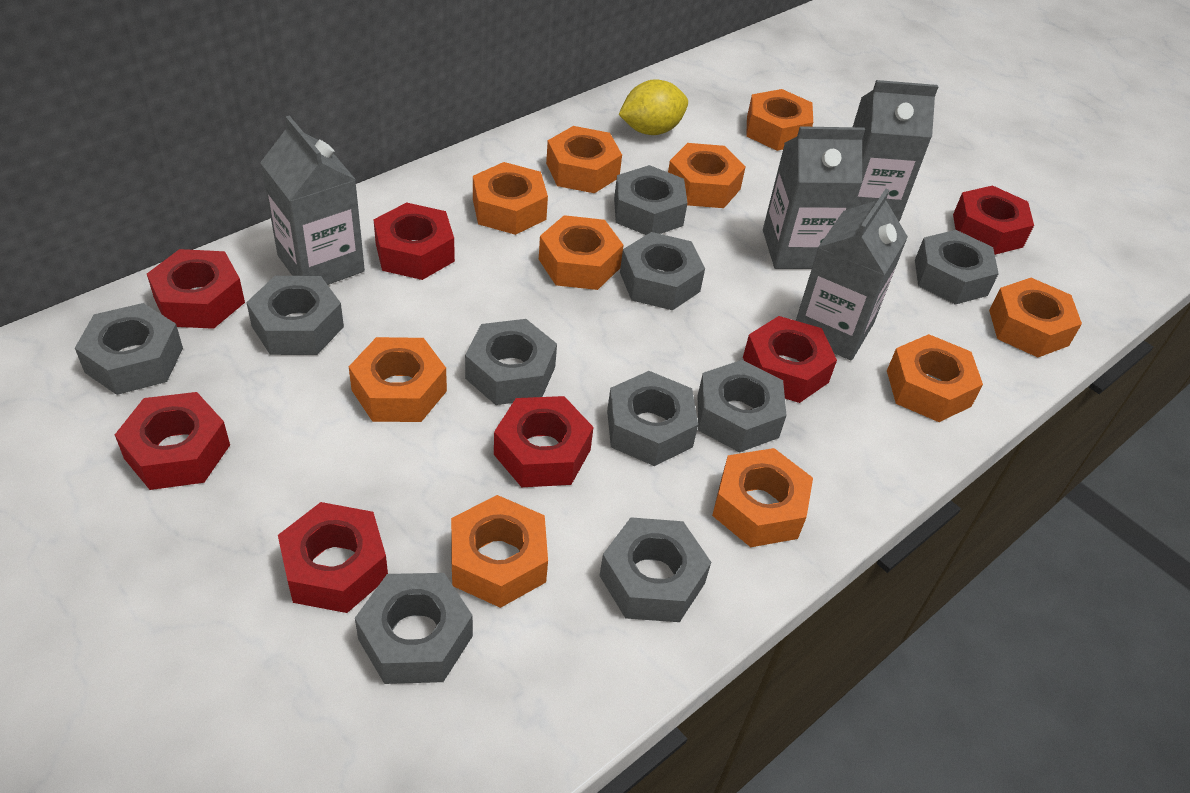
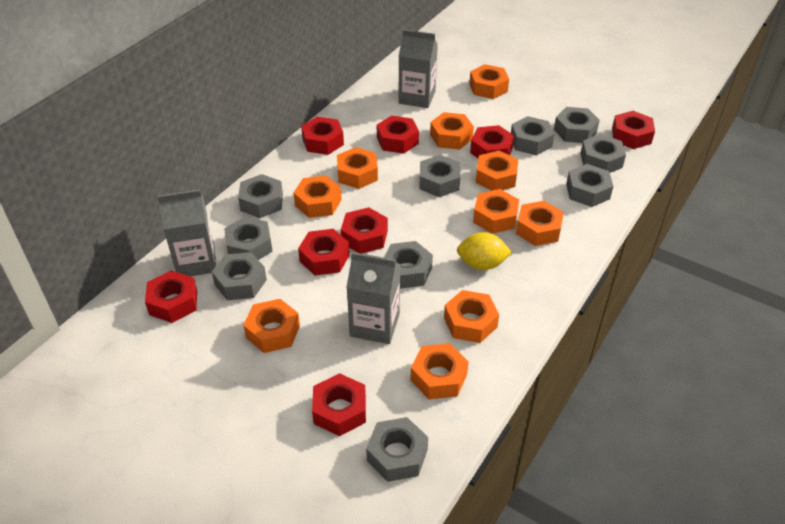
grey carton: [260,116,365,285] [763,126,865,269] [796,189,908,360] [853,80,938,221] = 4 -> [157,189,216,276] [346,252,400,344] [398,29,438,108] = 3
red nut: [115,392,230,490] [147,249,245,329] [278,502,388,613] [374,202,455,280] [494,396,594,487] [743,316,837,403] [953,186,1034,255] = 7 -> [145,270,197,323] [298,229,350,276] [301,117,344,155] [312,373,366,436] [341,207,388,254] [377,116,419,154] [470,125,514,158] [612,111,655,149] = 8

